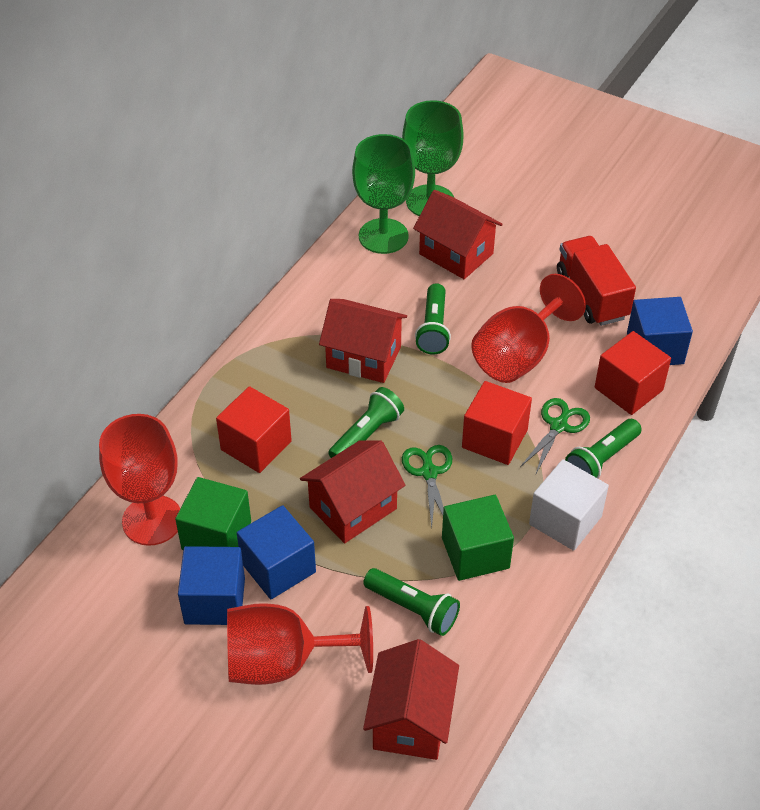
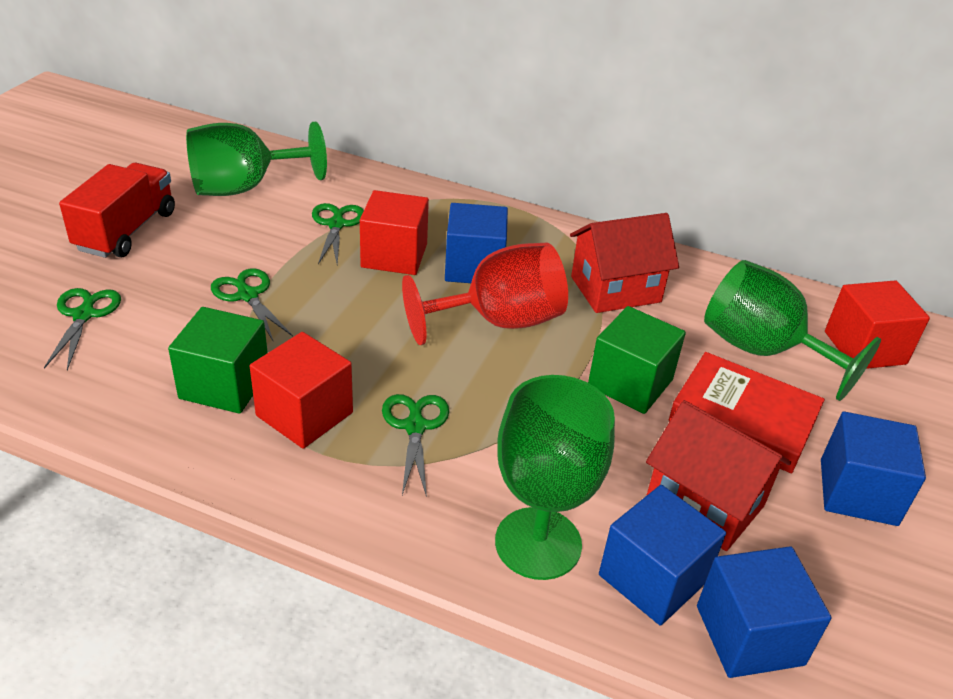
blue cube: [178,546,245,625] [237,505,316,599] [627,297,693,365] = 3 -> [445,203,508,283] [599,485,726,625] [697,546,832,678] [821,411,926,526] = 4
green flashlight: [328,387,404,458] [363,568,460,636] [415,283,451,355] [565,419,642,478] = 4 -> none = 0
green goblet: [352,134,415,254] [402,100,464,216] = 2 -> [186,122,327,196] [495,375,615,580] [704,260,881,401] = 3
green scissors: [402,445,452,528] [520,398,590,475] = 2 -> [44,288,121,370] [211,268,293,342] [312,203,364,264] [382,394,449,497] = 4
red book: none = 0 -> [669,352,825,473] = 1
red goblet: [99,414,180,546] [227,603,373,685] [471,274,586,383] = 3 -> [402,242,568,345] = 1
red house: [300,440,405,543] [319,299,407,383] [363,639,459,760] [413,190,503,279] = 4 -> [570,213,679,313] [646,400,791,551] = 2
white cube: [529,459,609,551] = 1 -> none = 0

